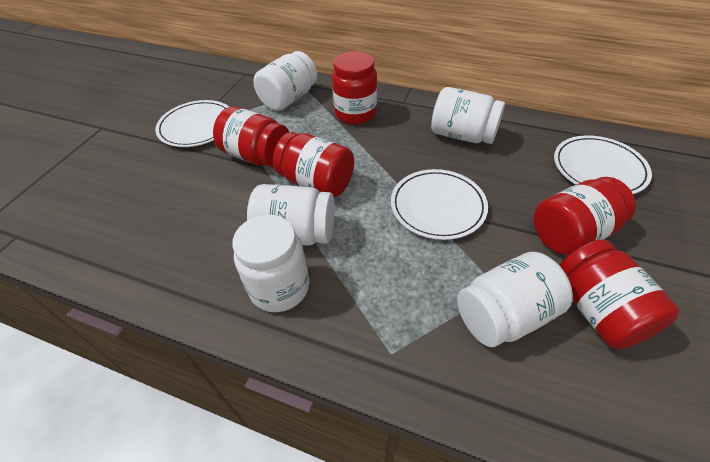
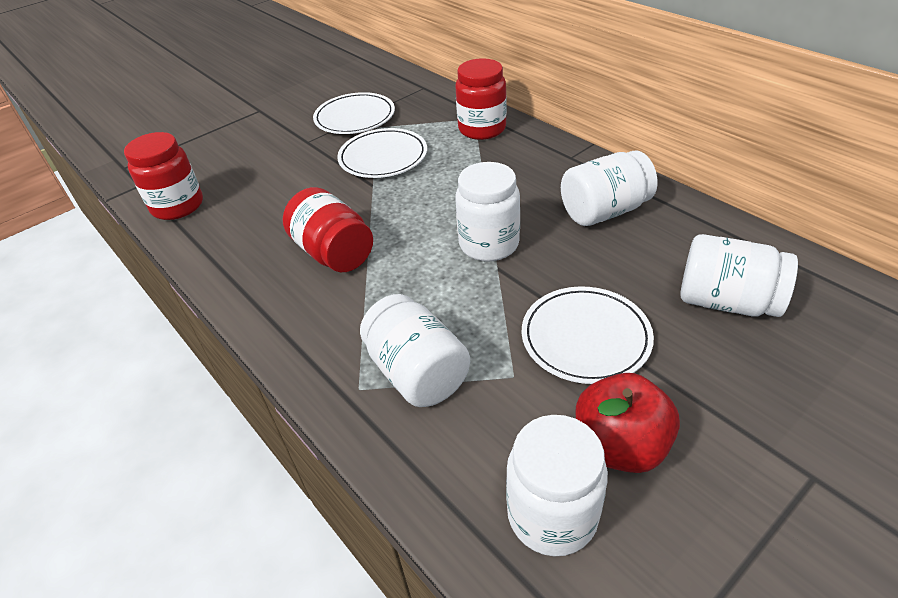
red apple: none = 0 -> [576,373,680,473] = 1
red jar: [213,106,289,167] [273,132,354,198] [332,51,377,125] [534,177,636,255] [559,239,680,349] = 5 -> [124,132,203,220] [283,187,373,272] [455,58,507,140] = 3

